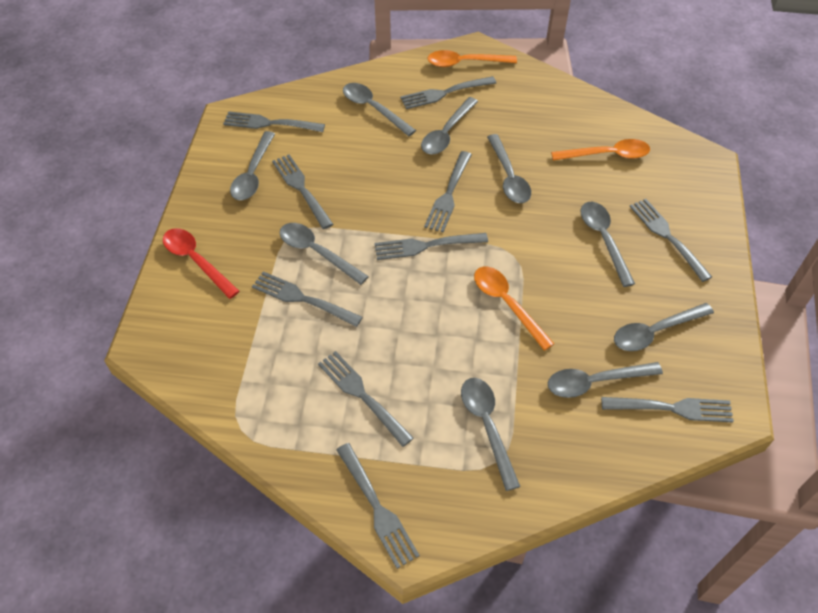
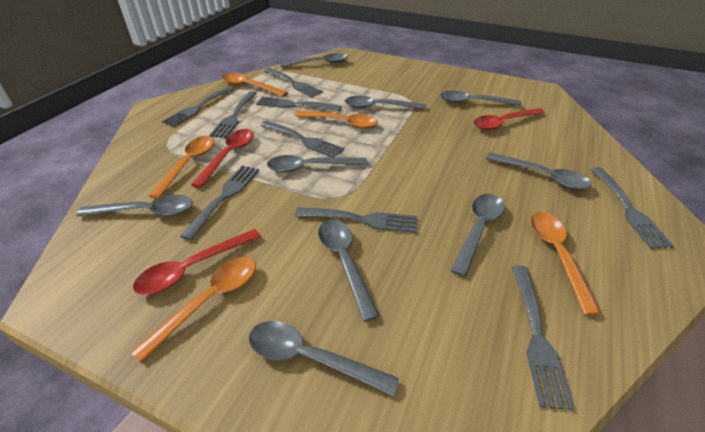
grey fork: [223,111,325,132] [252,271,363,327] [272,154,333,229] [318,351,413,447] [336,443,420,569] [374,233,488,260] [400,76,496,109] [424,151,472,232] [601,397,734,422] [629,199,712,282] = 10 -> [162,86,234,127] [180,165,259,241] [209,91,257,138] [256,97,342,112] [260,121,344,157] [264,68,323,97] [295,207,417,233] [512,266,574,410] [591,167,674,249] = 9
orange spoon: [427,50,517,67] [474,267,554,351] [551,139,650,161] = 3 -> [131,257,256,363] [149,136,214,199] [222,73,288,97] [295,111,378,129] [530,212,601,315] = 5
red spoon: [163,228,240,299] = 1 -> [133,229,261,295] [191,129,254,188] [474,108,545,130] = 3

